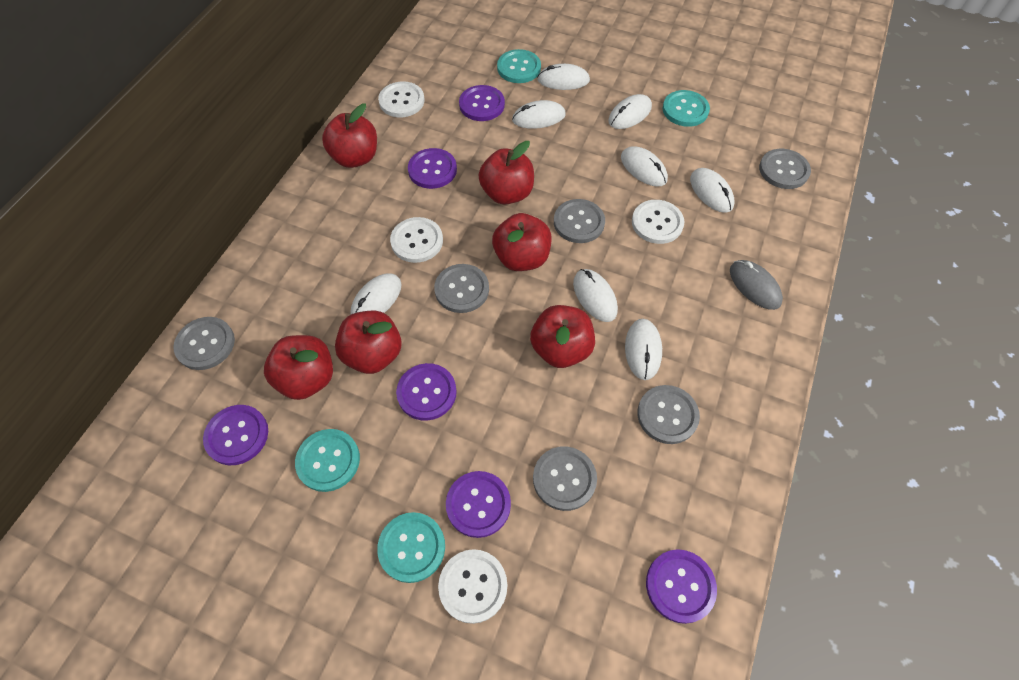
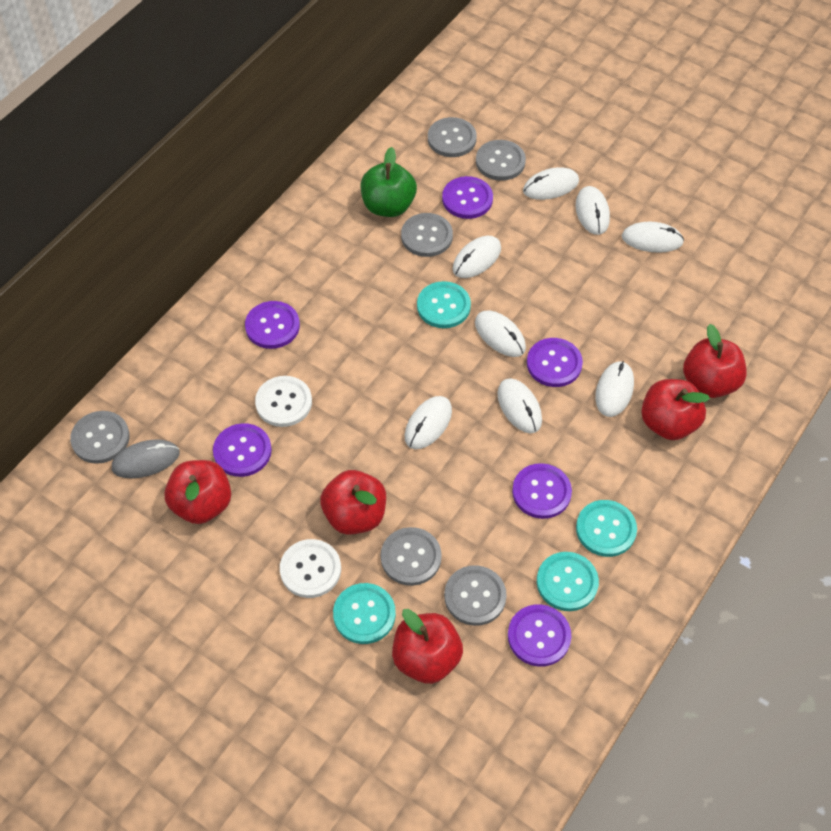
green apple: none = 0 -> [361,147,417,217] = 1
red apple: [264,335,333,400] [322,104,377,168] [335,311,402,374] [478,141,534,204] [492,213,552,271] [530,305,595,368] = 6 -> [164,460,231,524] [320,470,386,535] [392,609,463,684] [641,379,710,440] [683,324,747,398] = 5
white button: [378,82,425,117] [390,217,443,263] [438,549,507,624] [632,200,684,244] = 4 -> [255,376,312,427] [280,539,341,598] = 2

